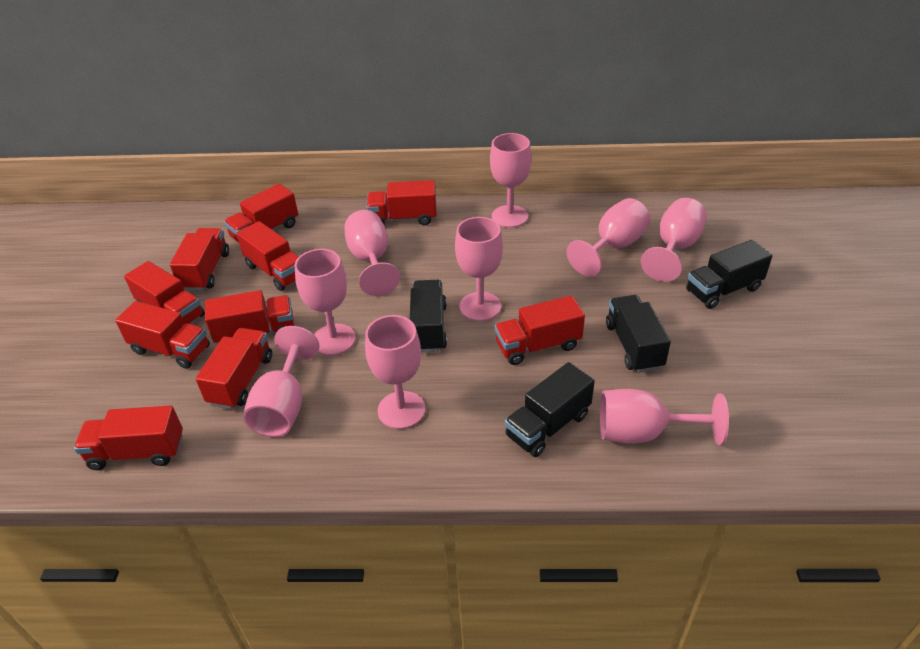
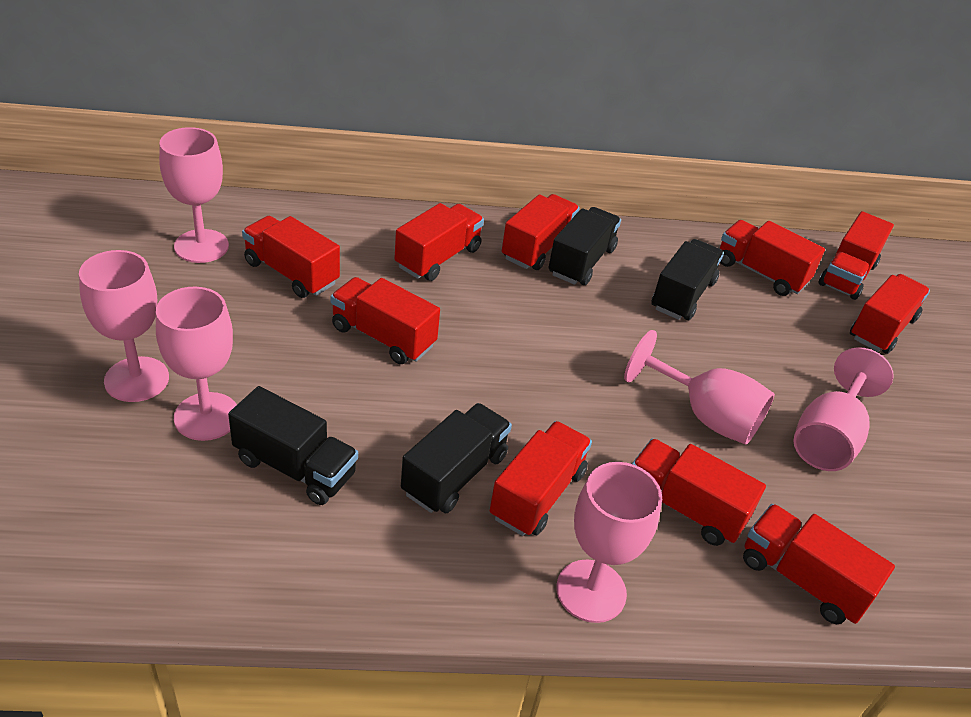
pink goblet: [243,326,320,437] [295,249,356,356] [344,210,400,296] [365,315,426,429] [455,217,503,321] [490,133,531,228] [567,198,650,277] [600,389,729,445] [641,198,707,282] = 9 -> [79,250,169,402] [156,287,237,441] [159,127,229,263] [556,462,662,623] [624,330,775,445] [793,347,894,471] = 6

